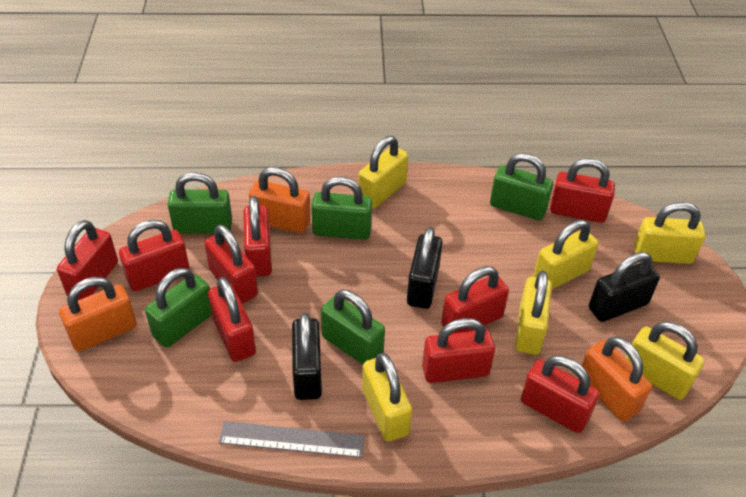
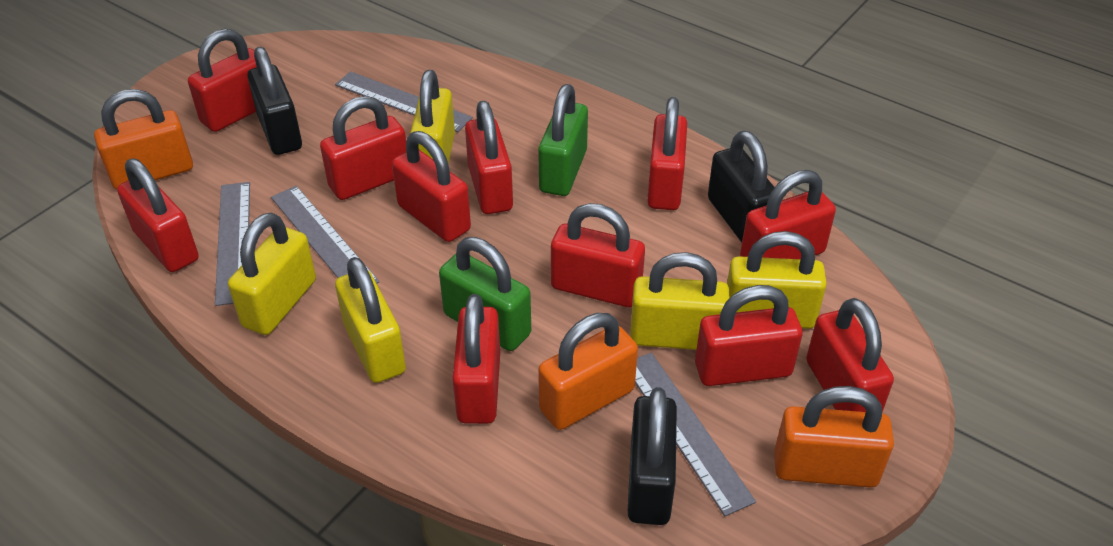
green padlock: [145,268,212,348] [168,172,232,233] [311,177,372,240] [321,290,385,365] [490,153,553,220] = 5 -> [439,237,531,351] [538,84,588,196] = 2
grey ruler: [218,421,365,458] = 1 -> [215,182,250,306] [271,186,379,283] [335,71,473,132] [635,353,756,516] = 4
red padlock: [57,220,118,300] [119,220,190,291] [205,225,258,304] [208,277,256,362] [243,196,272,277] [422,318,495,383] [441,266,509,334] [521,355,600,433] [550,158,615,223] = 9 -> [117,158,199,272] [188,29,257,132] [320,96,406,200] [392,131,471,242] [452,294,500,424] [465,101,513,214] [551,203,645,307] [647,97,687,210] [695,285,803,386] [740,170,836,259] [806,298,894,412] = 11
yellow padlock: [358,136,408,209] [362,353,412,442] [515,271,552,355] [533,220,599,289] [626,322,705,400] [634,202,706,264] = 6 -> [228,213,316,335] [335,257,406,383] [411,70,455,164] [630,252,730,350] [727,231,827,329] = 5

